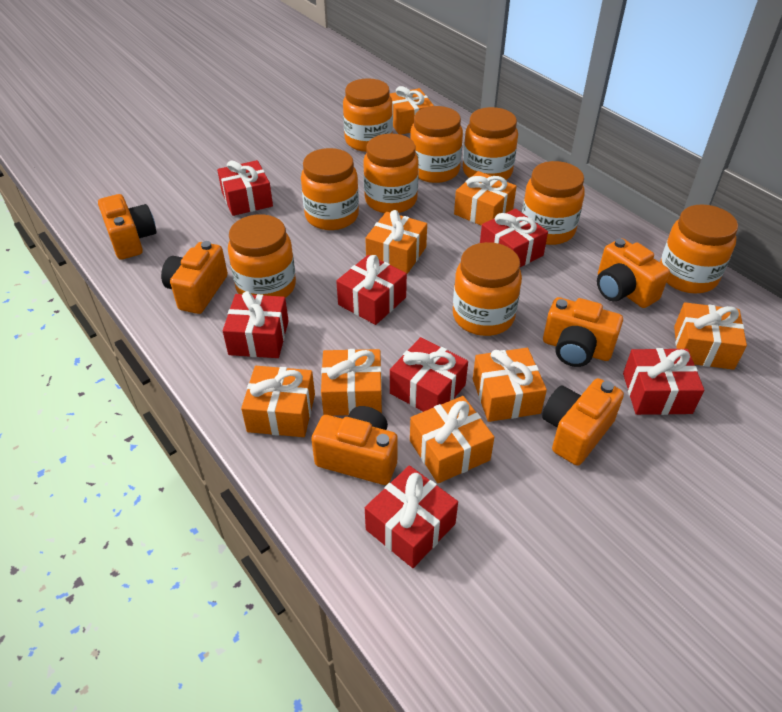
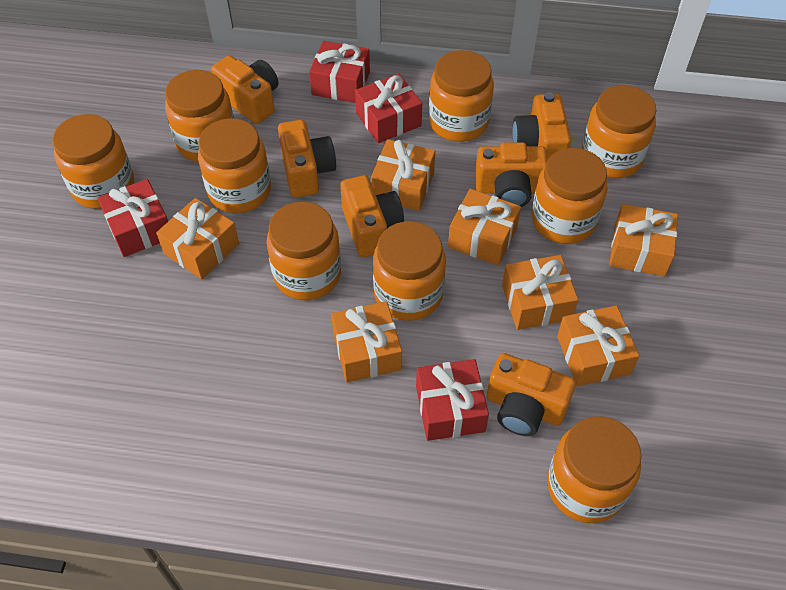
orange gift: [241,366,315,437] [321,349,382,416] [365,210,427,274] [390,86,434,135] [410,396,494,483] [454,171,517,226] [473,348,547,422] [674,302,747,370] = 8 -> [156,198,239,279] [331,301,402,383] [371,139,435,211] [448,189,521,266] [502,255,578,330] [557,306,639,386] [609,204,678,277] = 7
red gift: [217,160,273,216] [223,291,289,358] [336,255,407,325] [365,465,458,568] [390,337,468,412] [480,209,548,267] [623,348,704,415] = 7 -> [97,179,168,257] [309,41,370,103] [355,73,422,143] [416,359,489,441] = 4

